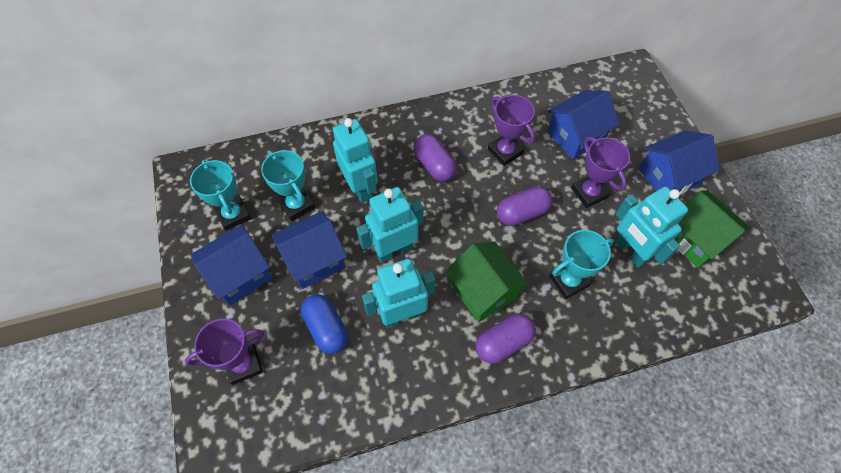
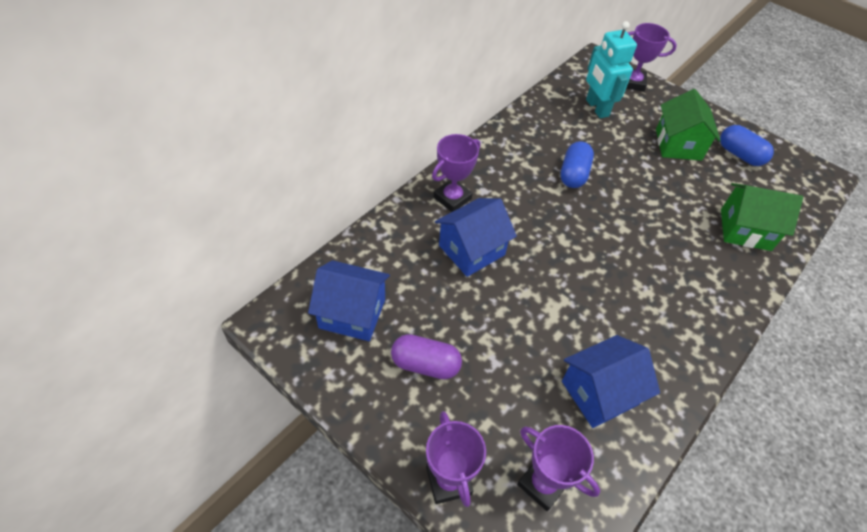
blue capsule: [301,294,348,354] = 1 -> [560,141,594,188] [720,125,774,166] = 2
blue house: [191,225,272,306] [271,211,347,289] [547,90,620,159] [639,131,720,195] = 4 -> [308,260,390,341] [435,198,517,277] [562,335,660,428] = 3
purple capsule: [414,134,457,181] [476,314,536,364] [497,186,552,226] = 3 -> [391,334,462,379] = 1
purple trophy: [185,318,264,385] [488,95,535,166] [571,137,630,208] = 3 -> [426,411,486,507] [432,134,480,212] [517,425,600,511] [626,23,677,91] = 4
turquoise robot: [333,118,378,203] [356,187,423,263] [362,259,435,328] [615,187,688,268] = 4 -> [586,21,637,118] = 1
turquoise trophy: [190,160,251,231] [261,150,315,221] [549,230,614,299] = 3 -> none = 0

